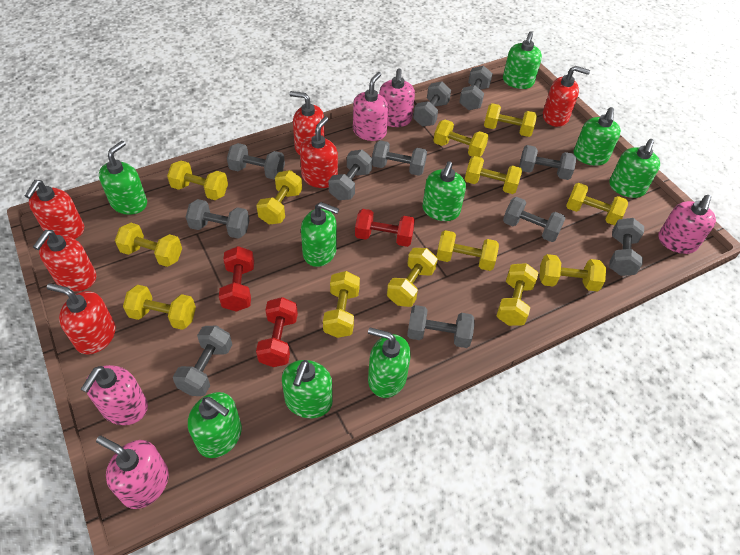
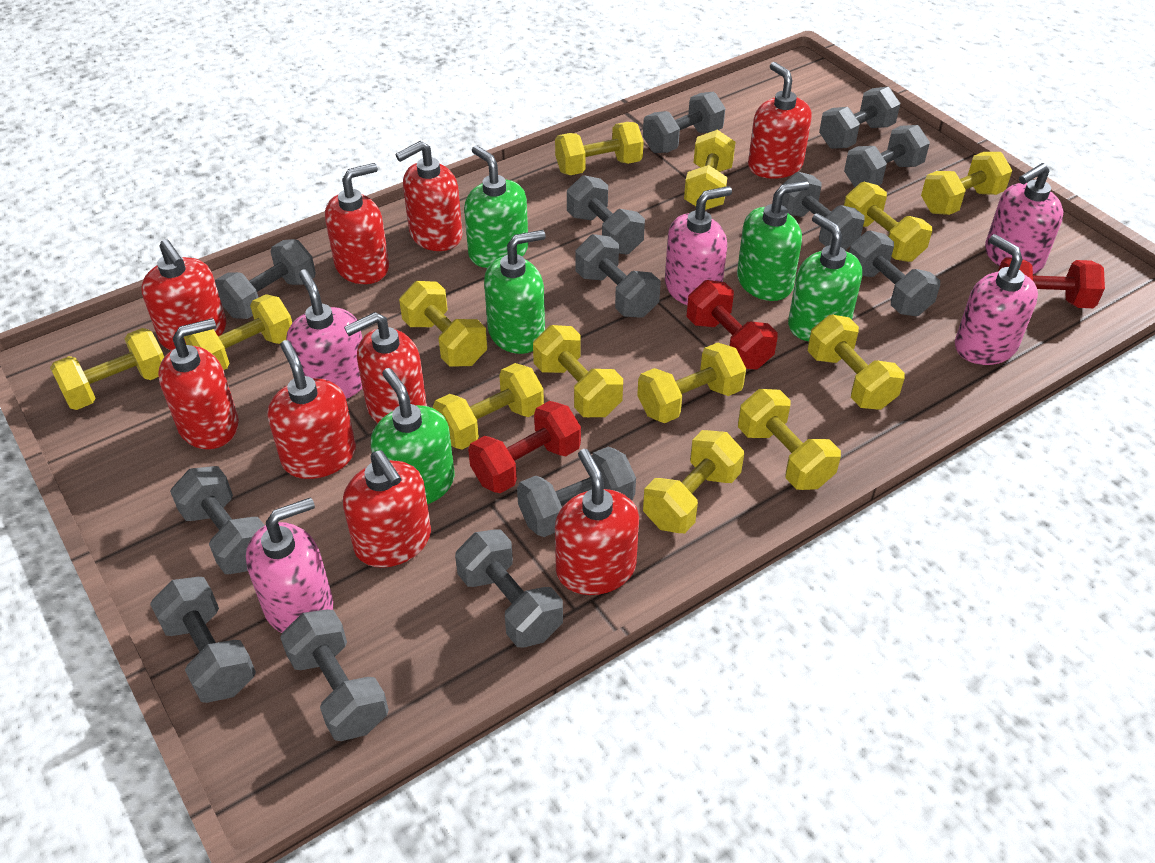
green soap dispenser: [99,141,147,215] [188,392,242,458] [282,360,333,418] [301,202,339,267] [368,327,411,398] [422,161,466,221] [503,31,542,89] [574,107,621,166] [609,139,660,198] = 9 -> [371,368,455,504] [464,145,528,268] [484,230,546,354] [737,181,809,301] [788,213,862,342] = 5
grey dumbbell: [173,326,232,396] [186,199,249,239] [227,143,285,180] [329,150,373,200] [372,140,427,176] [407,305,475,348] [413,81,451,126] [459,65,493,110] [503,197,565,242] [519,145,577,180] [609,218,644,276] = 11 -> [150,577,256,703] [170,466,265,574] [215,239,316,319] [280,609,389,741] [455,529,563,648] [517,447,636,537] [567,175,645,255] [575,234,660,318] [643,92,725,153] [782,172,864,250] [819,87,900,149] [844,125,930,187] [849,231,940,316] = 13
red soap dispenser: [25,180,84,239] [33,230,96,291] [47,283,116,355] [289,91,325,155] [300,116,338,188] [543,66,590,127] = 6 -> [141,239,226,351] [158,318,239,449] [267,340,356,479] [325,163,389,284] [343,450,431,568] [344,312,427,423] [396,141,463,251] [555,449,639,595] [748,62,812,179] = 9

